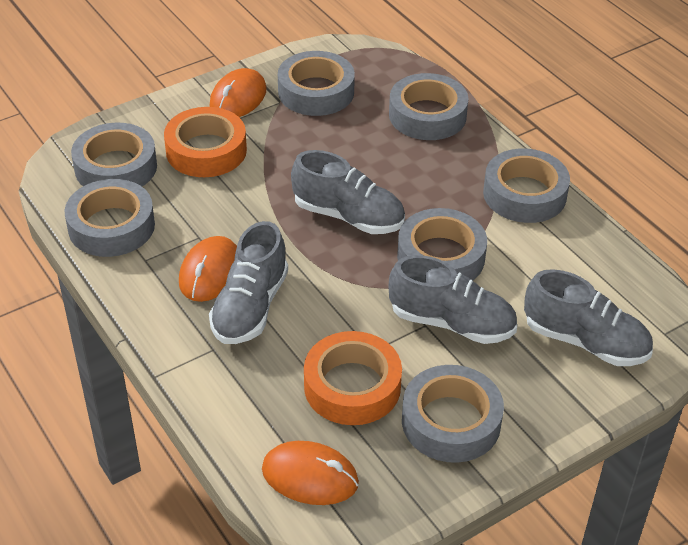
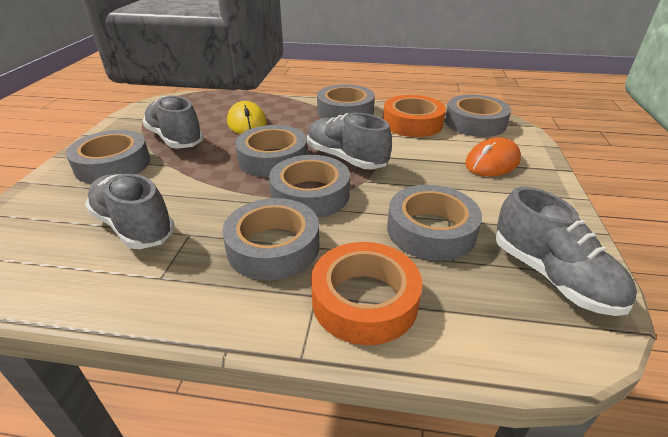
orange mouse: [179,236,237,302] [209,68,267,117] [262,441,359,505] = 3 -> [465,137,521,176] = 1
yellow mouse: none = 0 -> [227,101,267,134] = 1

